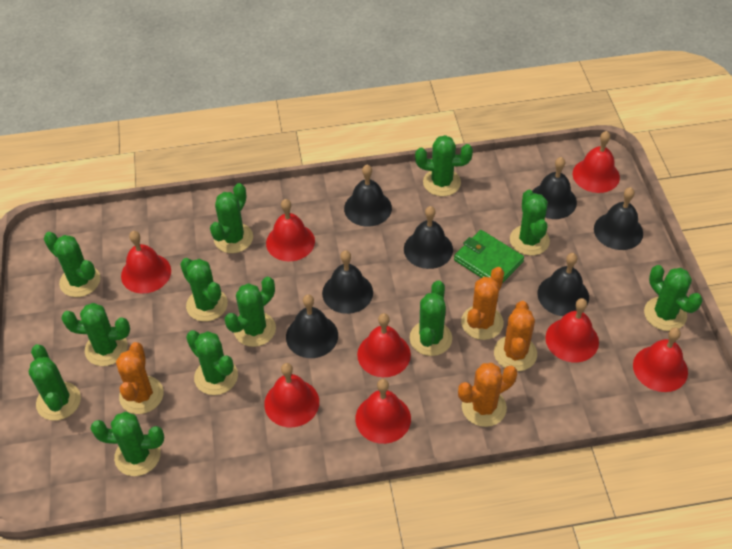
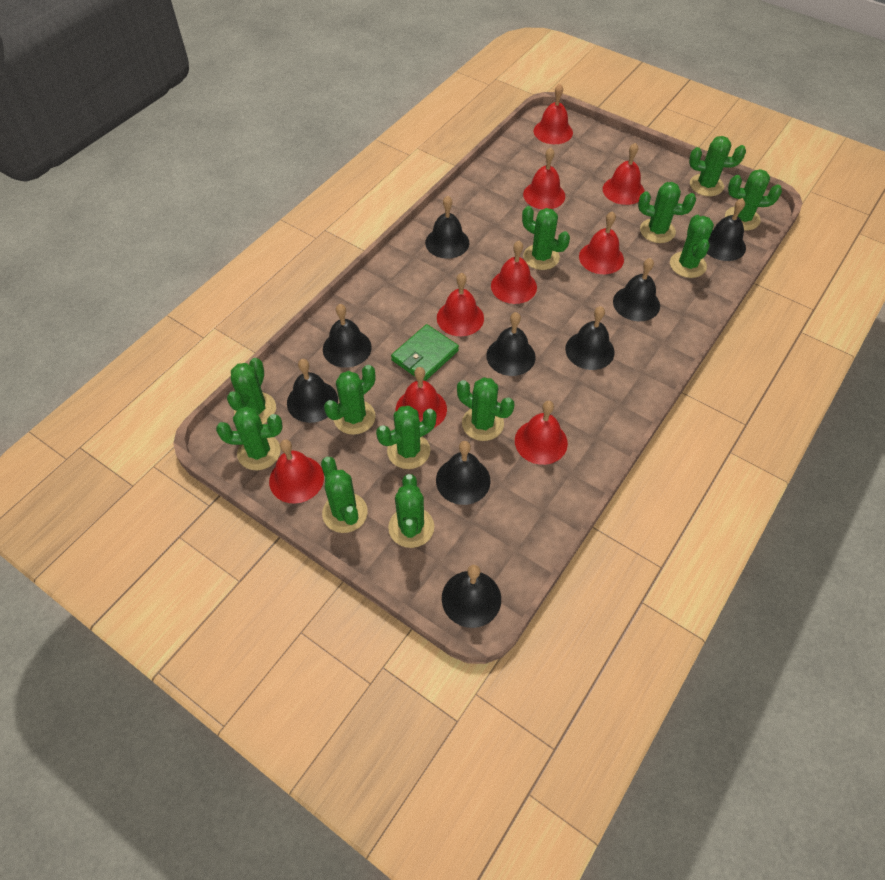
black bell: [286,294,338,358] [322,250,373,314] [344,165,392,227] [404,206,453,269] [532,157,577,219] [538,253,589,316] [594,187,643,250] = 7 -> [287,359,338,423] [323,304,372,368] [425,196,470,259] [436,441,491,505] [442,565,501,628] [486,312,536,376] [565,306,615,370] [613,258,660,321] [707,198,746,261] = 9
orange cactus: [116,342,164,414] [458,363,517,427] [461,267,504,340] [494,301,537,371] = 4 -> none = 0
red bell: [121,231,171,294] [264,363,319,427] [266,199,315,261] [355,379,411,444] [357,313,411,377] [545,298,599,362] [573,131,620,193] [633,327,688,392] = 8 -> [269,439,324,504] [396,367,447,428] [437,273,484,336] [491,241,537,304] [515,401,568,465] [523,148,565,209] [534,84,573,144] [579,211,624,274] [603,143,645,205] = 9

